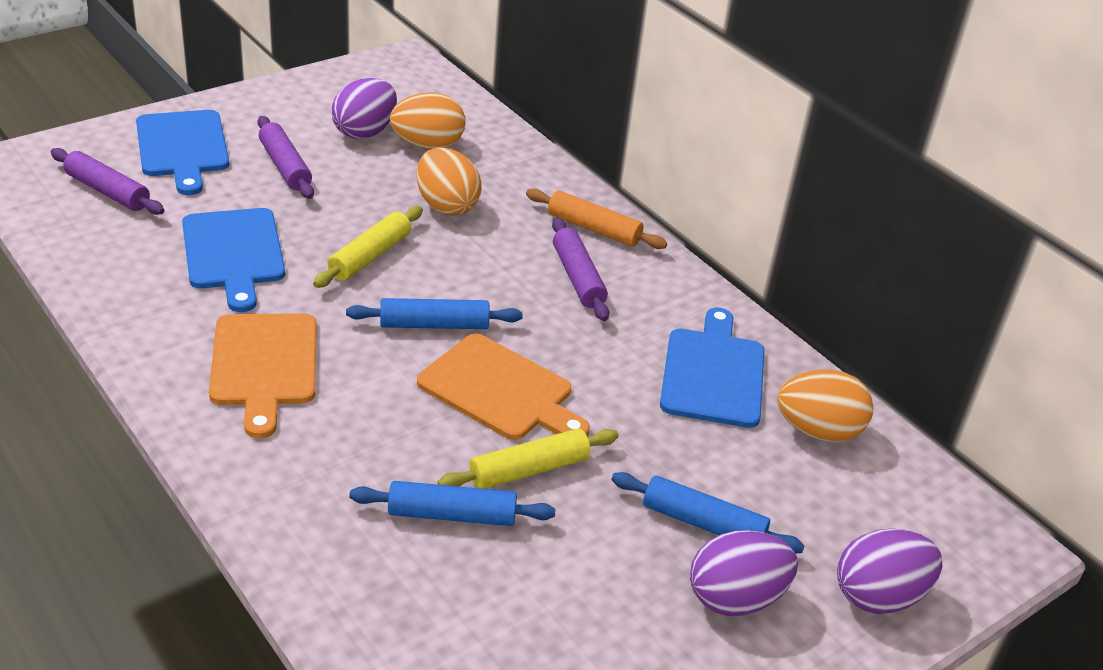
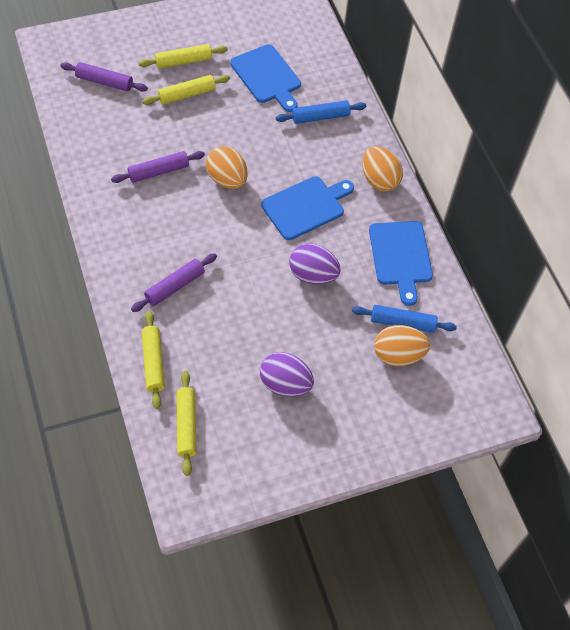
blue rolling pin: [346,298,523,329] [349,481,556,526] [612,472,805,554] = 3 -> [276,100,366,124] [352,305,457,333] = 2
orange cutting board: [209,314,317,438] [417,333,590,440] = 2 -> none = 0
orange rolling pin: [526,188,667,249] = 1 -> none = 0
purple egg: [331,78,397,139] [690,530,798,616] [837,529,942,614] = 3 -> [260,352,314,397] [289,243,341,285] = 2
yellow rolling pin: [313,206,423,288] [437,428,619,489] = 2 -> [139,44,228,69] [142,75,230,105] [142,311,165,409] [176,371,196,476] = 4

